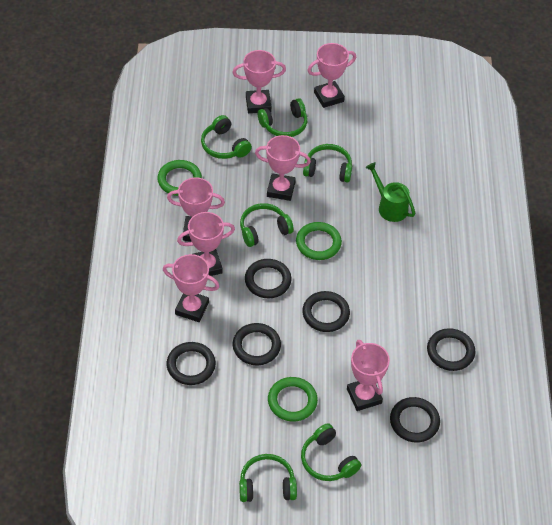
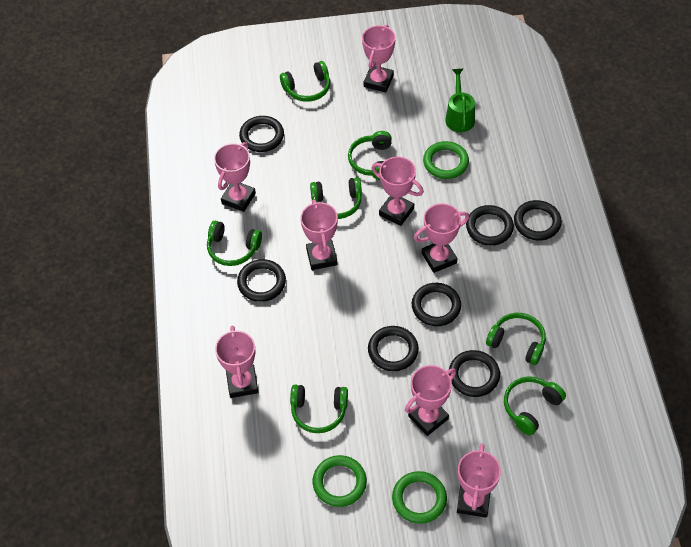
black ring: [167,342,216,385] [233,323,281,365] [245,259,292,298] [302,291,350,332] [390,397,440,443] [427,328,475,371] = 6 -> [237,259,286,302] [239,116,284,152] [368,326,419,371] [412,283,461,326] [449,350,500,397] [466,205,514,246] [514,200,562,241] = 7
green headphones: [201,115,252,159] [239,454,297,502] [240,203,294,247] [258,98,307,137] [301,423,361,481] [303,144,352,182] = 6 -> [207,221,262,266] [280,61,330,102] [290,385,348,433] [310,177,362,219] [348,131,392,180] [486,313,546,365] [504,376,566,435] = 7
pink trophy: [163,254,220,322] [167,177,225,241] [177,212,235,276] [232,50,286,113] [255,135,311,201] [307,43,356,108] [347,340,390,411] = 7 -> [214,142,256,212] [215,325,258,398] [300,200,338,270] [362,25,396,93] [372,157,424,226] [405,365,456,436] [414,203,469,273] [457,443,501,518] = 8

